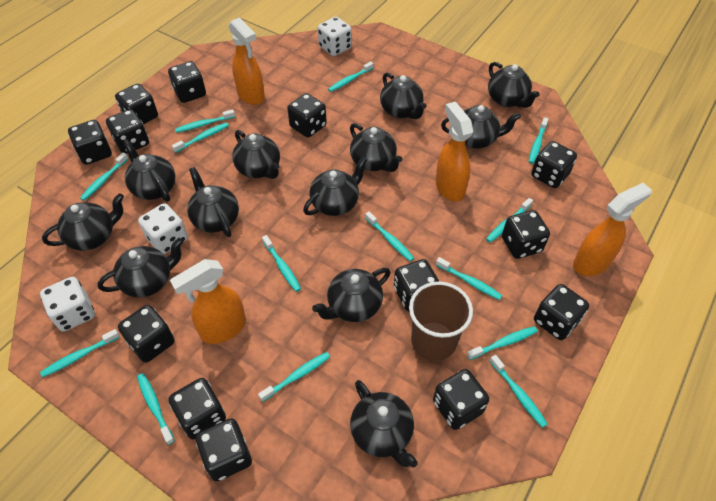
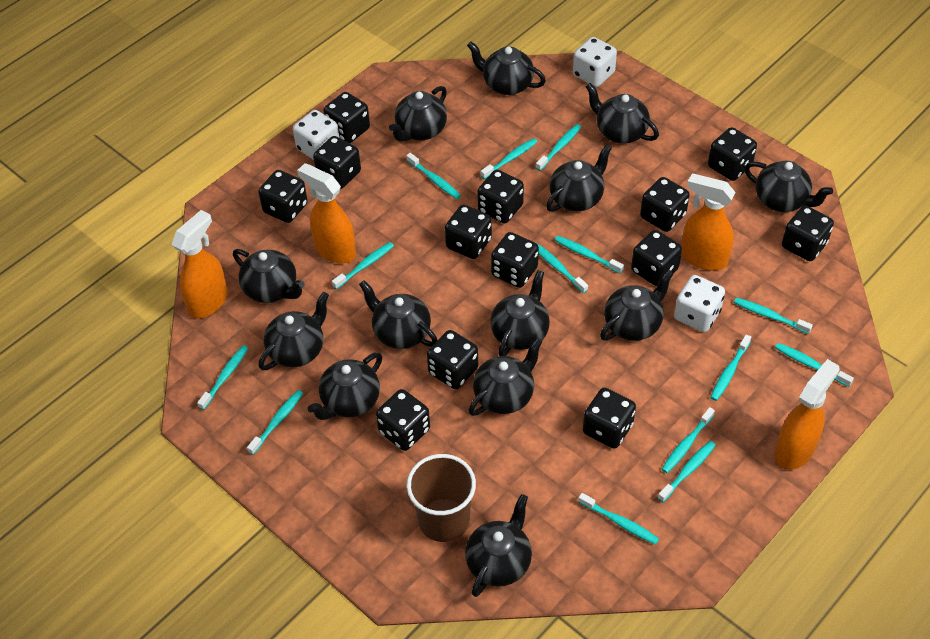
black teapot: [42,193,124,251] [98,238,183,298] [123,139,176,202] [187,167,239,237] [232,130,280,179] [303,157,367,216] [312,268,390,322] [350,123,402,172] [350,380,417,467] [380,73,426,119] [441,105,521,149] [488,62,540,108] = 12 -> [233,249,305,303] [258,292,329,370] [308,352,382,420] [359,280,437,349] [389,86,447,142] [465,494,532,597] [467,42,546,95] [468,338,542,416] [490,270,550,356] [546,145,612,212] [585,83,659,144] [600,269,674,341] [744,161,833,212] = 13

